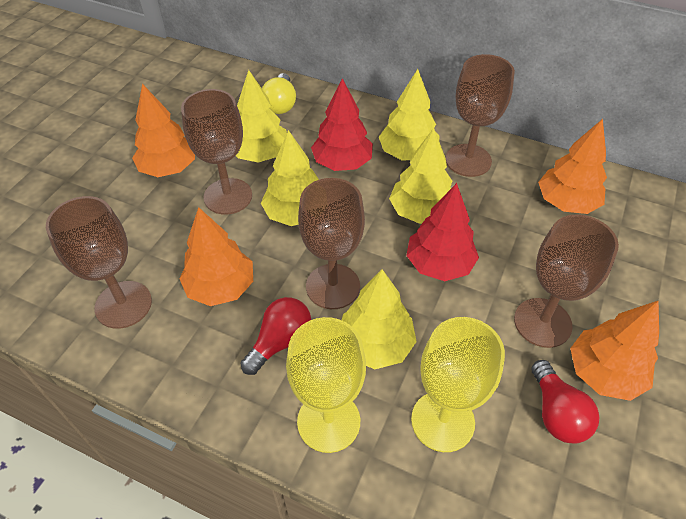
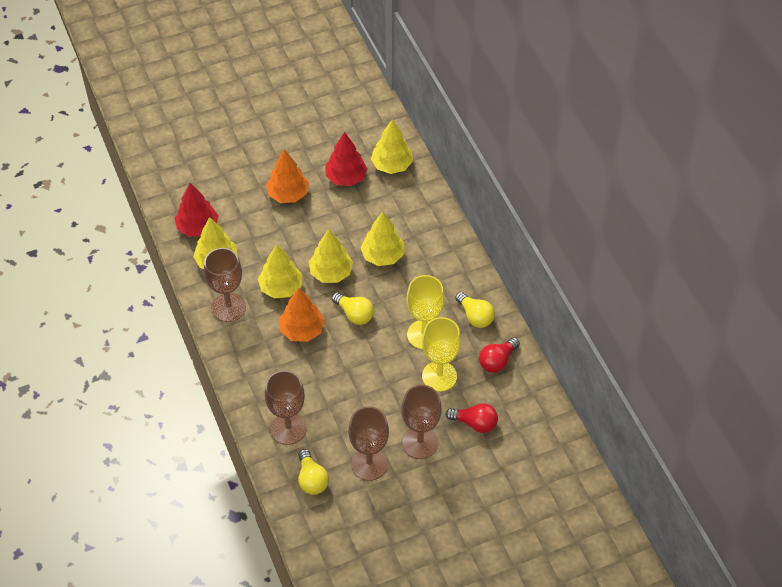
brown goblet: [46,196,152,329] [181,89,252,215] [298,178,365,309] [446,54,515,177] [514,214,619,348] = 5 -> [204,248,246,322] [265,370,307,445] [348,406,389,481] [401,385,442,459] = 4
orange tree: [132,84,195,177] [179,207,253,306] [538,119,607,214] [570,300,659,401] = 4 -> [266,149,309,203] [279,288,325,342] = 2
yellow light bulb: [262,73,296,114] = 1 -> [298,449,329,495] [332,292,374,325] [455,292,495,328] = 3

